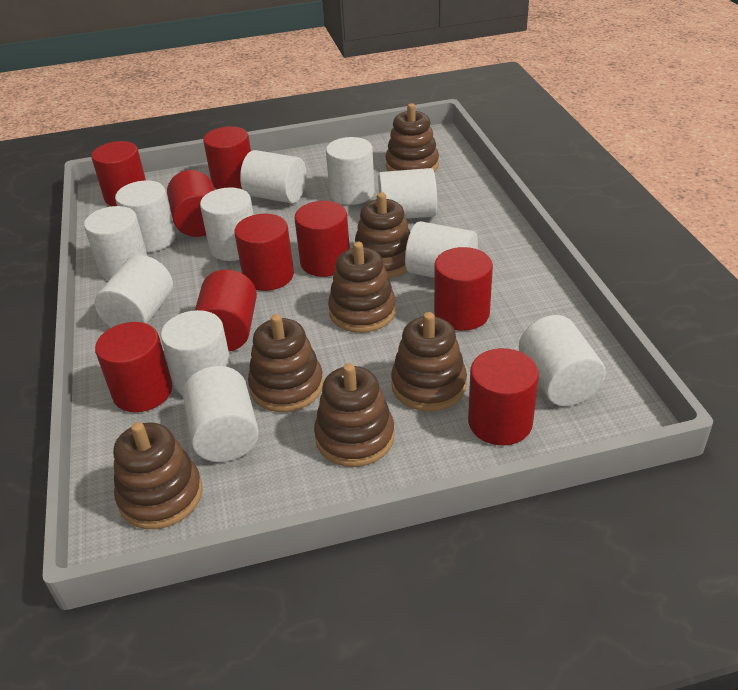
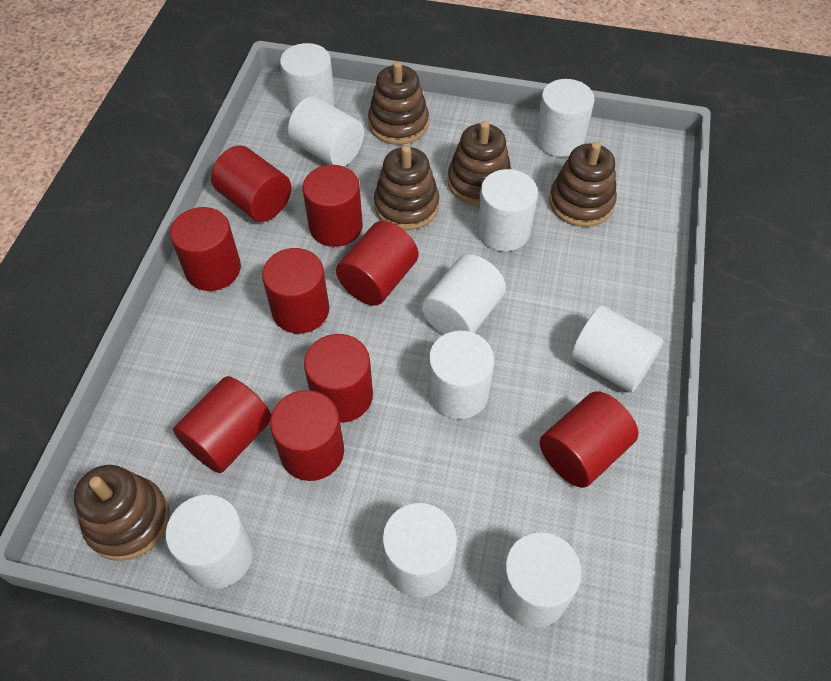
brown stacking toy: [113,422,203,529] [248,314,324,412] [314,363,395,467] [328,242,396,333] [355,192,410,278] [385,103,439,172] [391,312,467,412] = 7 -> [74,465,169,561] [368,61,429,145] [374,145,440,230] [448,121,511,206] [549,142,617,227] = 5
white cylinder: [84,206,148,280] [95,255,173,328] [115,180,176,252] [161,310,232,396] [183,366,259,462] [200,187,254,261] [240,150,306,204] [326,137,375,205] [378,168,437,219] [405,221,478,278] [519,315,606,406] = 11 -> [165,495,254,589] [280,43,335,113] [288,96,364,167] [382,503,457,597] [422,254,506,335] [428,331,494,419] [477,169,538,251] [498,532,582,627] [535,79,595,157] [571,306,663,392] = 10

